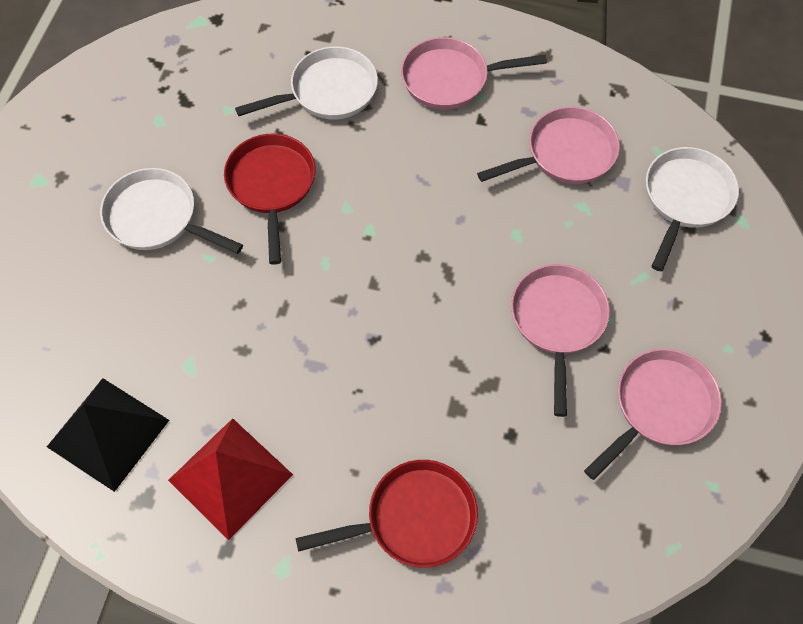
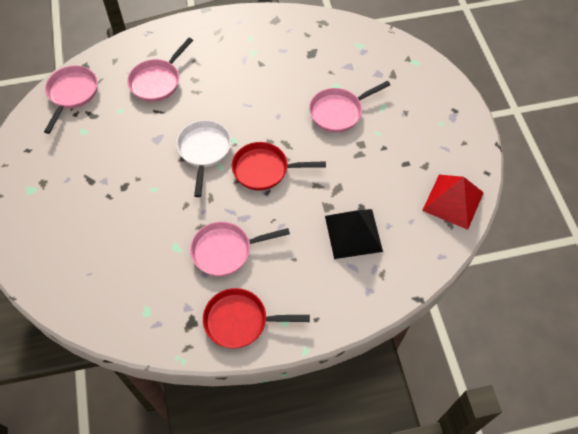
white pan: [100,168,243,254] [235,46,378,119] [646,147,739,271] = 3 -> [176,120,231,197] = 1

